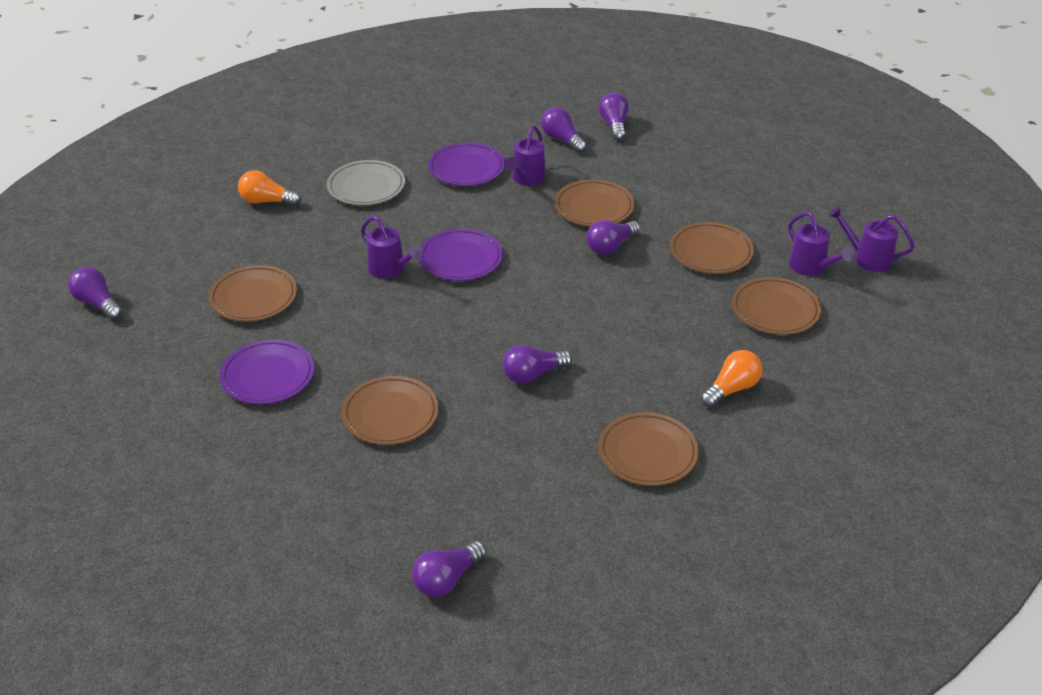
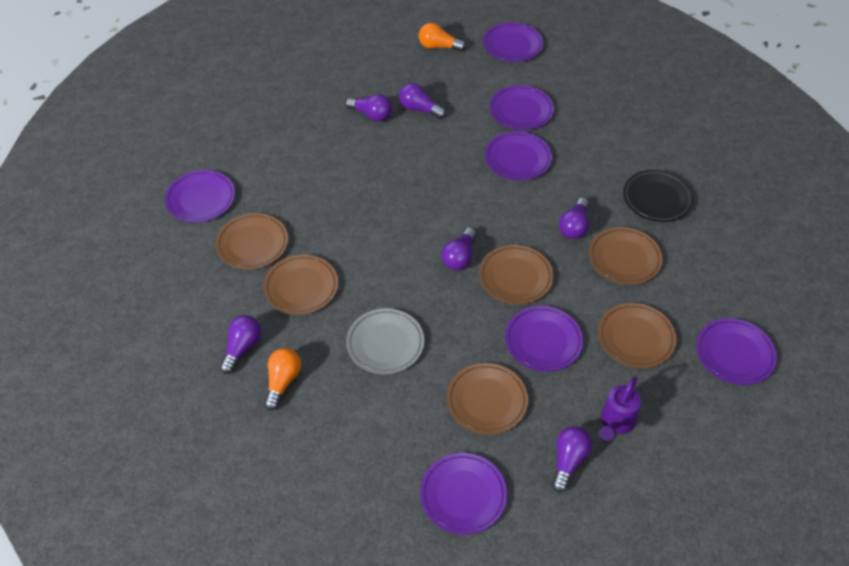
black plate: none = 0 -> [623,170,694,222] = 1
purple plate: [219,339,314,404] [419,228,503,281] [428,142,505,186] = 3 -> [165,170,235,223] [420,453,507,535] [483,22,543,62] [485,131,552,180] [489,85,554,130] [505,306,583,372] [696,318,777,385] = 7
purple watering can: [361,216,423,279] [505,126,546,186] [788,212,854,276] [828,206,915,272] = 4 -> [599,376,641,441] = 1

